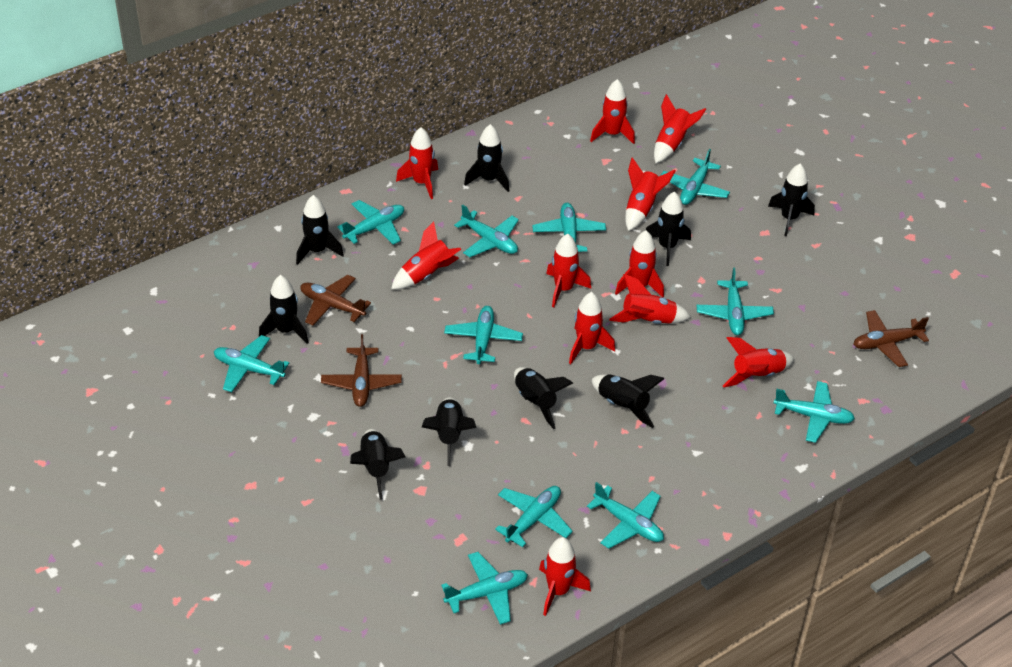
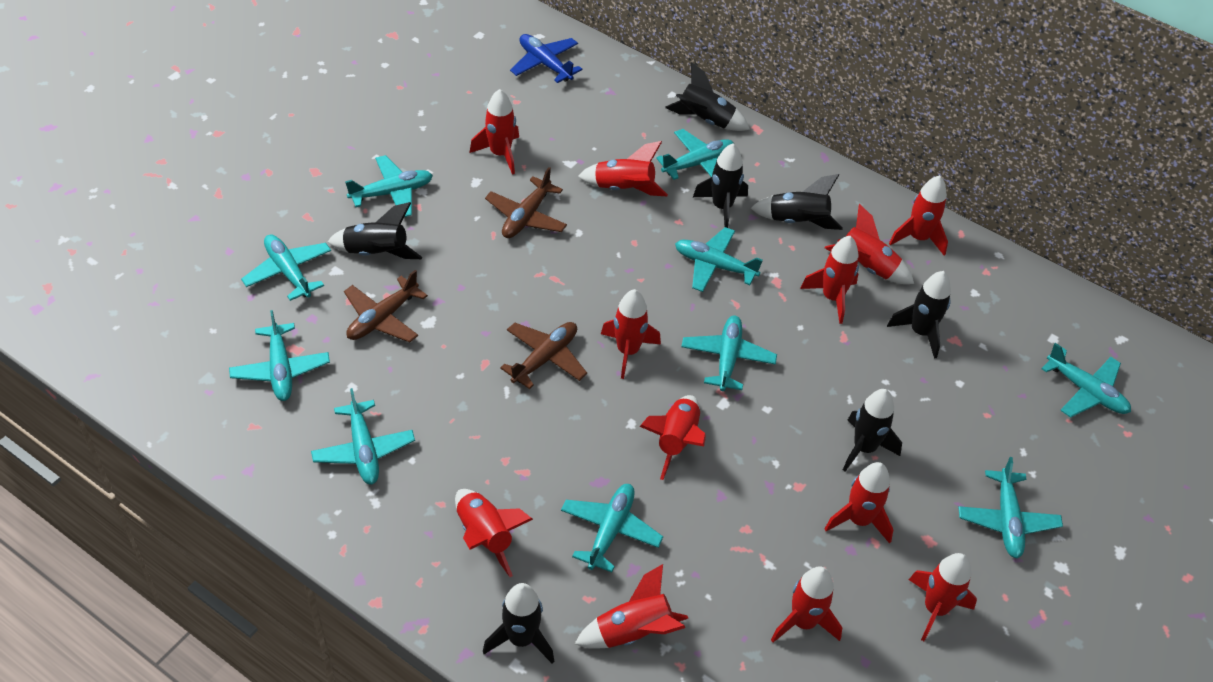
black rocket: [259,275,309,344] [296,195,344,265] [350,429,406,500] [422,397,476,466] [464,124,509,192] [514,367,573,429] [591,374,665,428] [646,191,691,266] [768,164,815,236] = 9 -> [327,202,422,259] [483,583,554,664] [665,62,750,131] [693,144,748,228] [751,174,843,230] [843,389,902,472] [887,271,951,359] = 7
blue plane: none = 0 -> [510,34,582,83] = 1
red rocket: [391,221,461,289] [396,127,438,199] [539,537,591,616] [546,234,591,307] [569,292,615,364] [590,79,635,144] [609,274,691,324] [615,230,664,297] [625,157,675,231] [654,94,706,163] [723,337,794,387] = 11 -> [455,489,533,577] [470,89,519,175] [575,564,688,649] [578,141,668,196] [601,289,661,379] [640,395,706,480] [771,566,842,642] [800,236,859,324] [825,204,914,284] [825,462,894,544] [889,175,948,256] [909,553,977,641] = 12
turquoise plane: [214,335,289,392] [337,200,404,245] [441,552,528,625] [444,306,523,364] [454,204,519,257] [495,486,573,547] [532,203,606,252] [587,482,664,549] [660,149,730,205] [696,268,774,335] [774,381,855,443] = 11 -> [229,310,330,401] [241,234,331,301] [311,388,415,485] [345,155,433,217] [561,484,663,572] [656,129,734,180] [675,227,763,292] [681,315,777,391] [958,457,1063,558] [1041,343,1131,418] = 10

